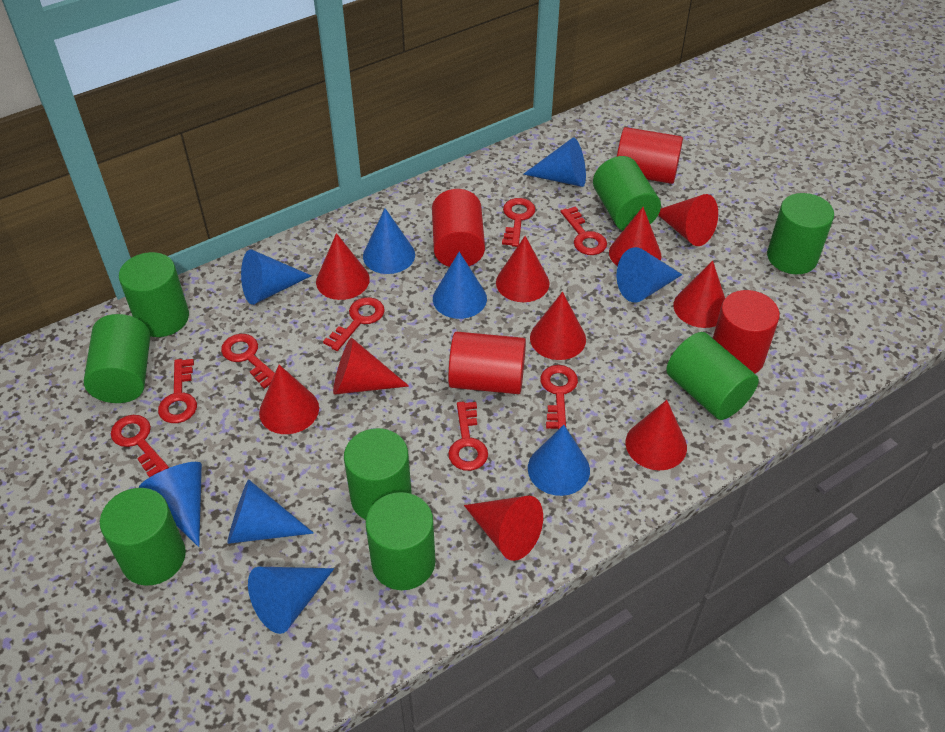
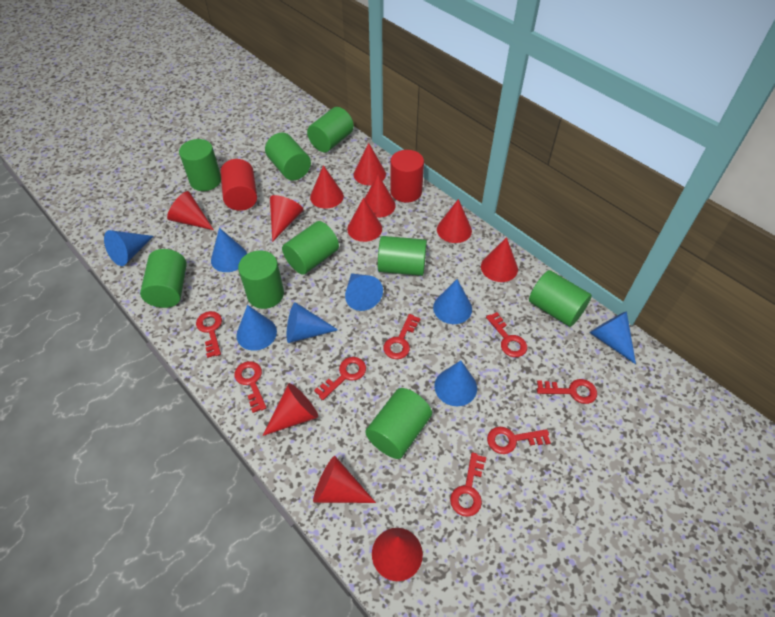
blue cone: [139,462,202,547] [227,479,314,544] [241,249,312,305] [248,567,334,634] [363,208,415,274] [433,252,487,319] [523,137,586,187] [528,425,590,496] [617,247,682,303] = 9 -> [104,230,153,266] [211,228,247,272] [236,305,277,351] [287,302,338,343] [345,273,383,311] [433,279,472,324] [434,360,477,406] [590,311,636,364] = 8
green cylinder: [84,314,150,403] [100,488,186,586] [119,252,189,337] [344,428,412,520] [366,492,436,590] [593,156,661,231] [666,332,759,420] [767,193,834,274] = 8 -> [140,249,187,308] [179,139,221,191] [238,251,284,309] [265,132,311,180] [282,221,339,275] [307,107,354,152] [365,388,432,459] [378,236,427,276] [529,270,592,327] = 9
red cone: [259,365,319,434] [316,233,370,300] [333,338,409,395] [464,495,543,561] [496,236,549,302] [530,292,586,360] [609,207,661,266] [626,400,687,470] [658,194,718,246] [673,260,725,328] = 10 -> [167,191,214,230] [263,383,318,436] [270,195,303,242] [310,165,344,208] [313,456,376,503] [347,198,382,242] [354,143,386,185] [364,174,396,218] [372,528,423,581] [437,199,472,243] [481,237,518,282] = 11
red cylinder: [432,189,485,267] [448,332,526,394] [617,127,683,184] [713,290,780,374] = 4 -> [221,159,257,211] [390,150,424,203] = 2

